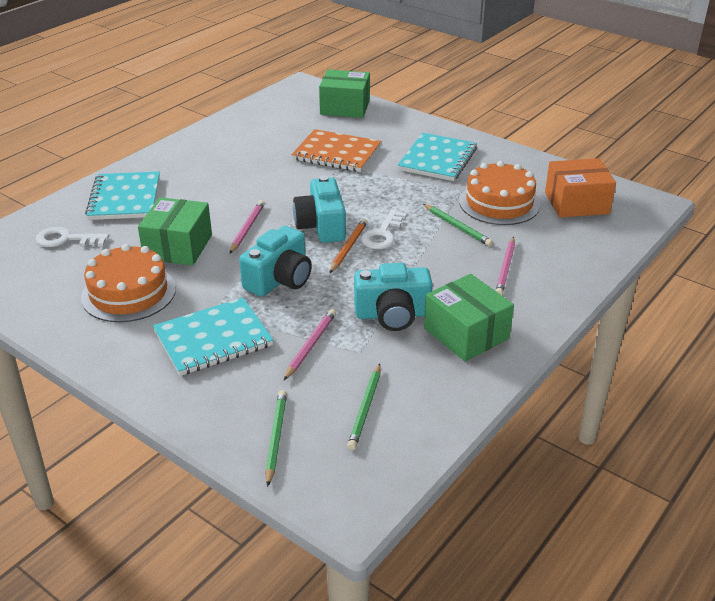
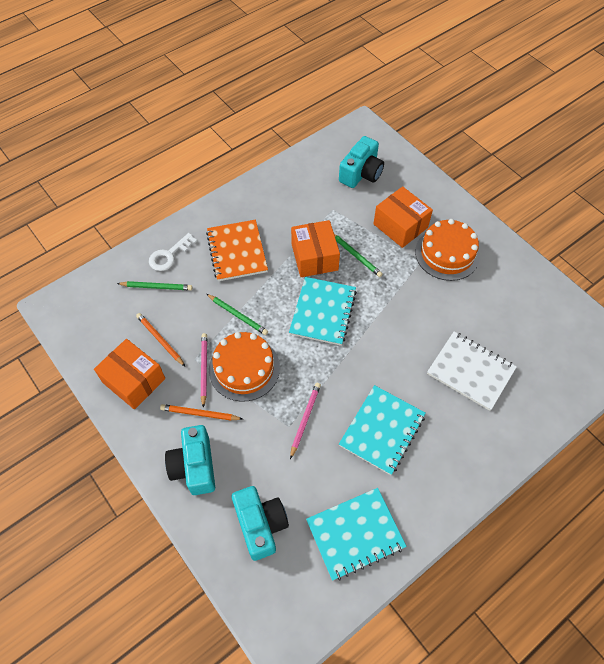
green box: [138,197,212,266] [319,70,370,118] [424,274,514,361] = 3 -> none = 0
orange box: [545,158,616,218] = 1 -> [94,339,165,410] [291,220,340,277] [373,186,433,248] = 3
orange pencil: [330,219,368,273] = 1 -> [136,313,185,366] [160,404,242,421] = 2
pink pencil: [230,200,265,253] [284,309,336,380] [496,237,515,295] = 3 -> [201,333,207,408] [290,383,321,459] = 2
white key: [36,227,109,247] [361,210,407,249] = 2 -> [149,233,197,271] = 1
white notebook: none = 0 -> [427,332,517,411] = 1

